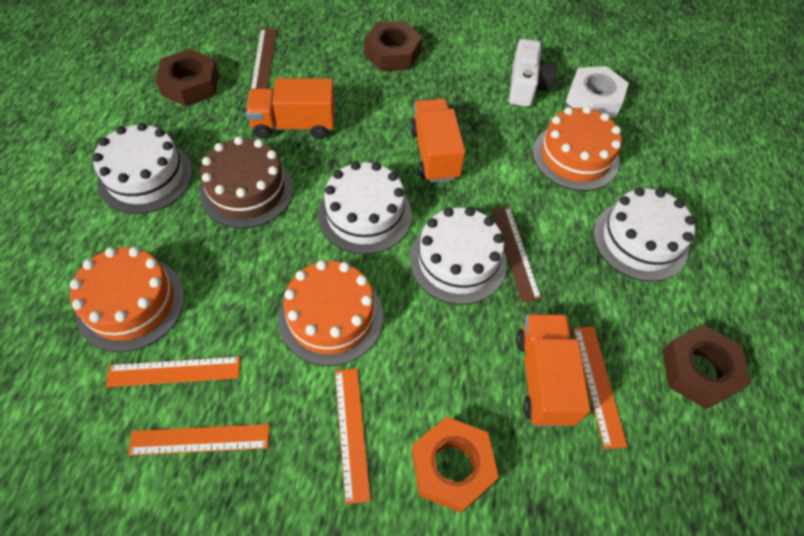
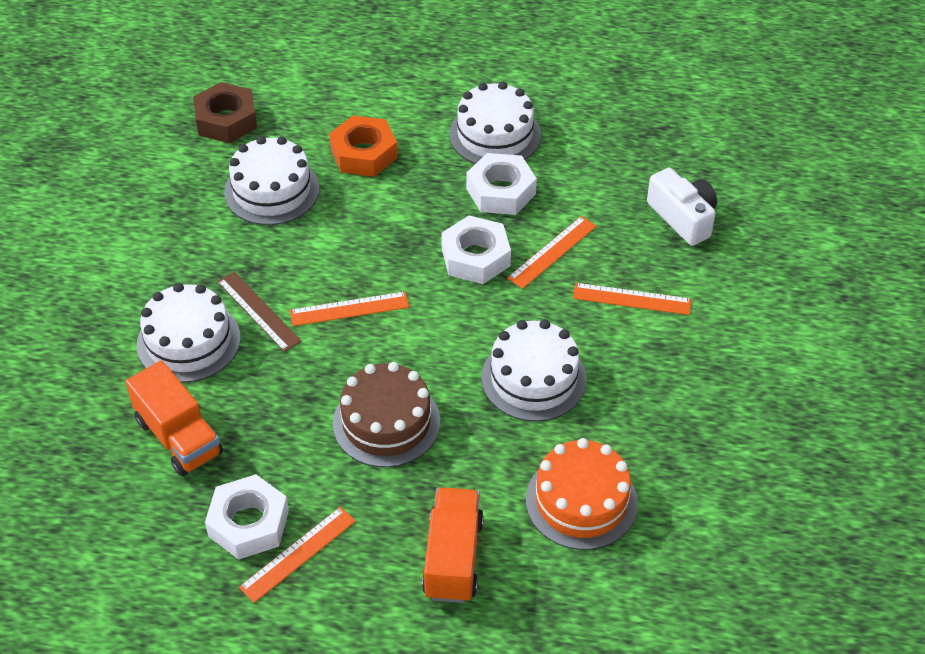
brown nut: [155,49,219,107] [364,21,422,71] [662,325,751,409] = 3 -> [193,82,257,143] = 1
brown ruler: [251,29,277,89] [491,206,542,303] = 2 -> [217,272,302,352] = 1
orange cake: [70,247,185,352] [279,260,383,366] [533,106,622,191] = 3 -> [526,438,638,550] = 1
orange truck: [246,78,335,139] [410,99,465,183] [516,314,591,427] = 3 -> [125,360,223,476] [422,487,484,603] = 2
white nut: [566,66,629,118] = 1 -> [205,474,289,560] [441,215,511,284] [466,153,537,215] = 3

